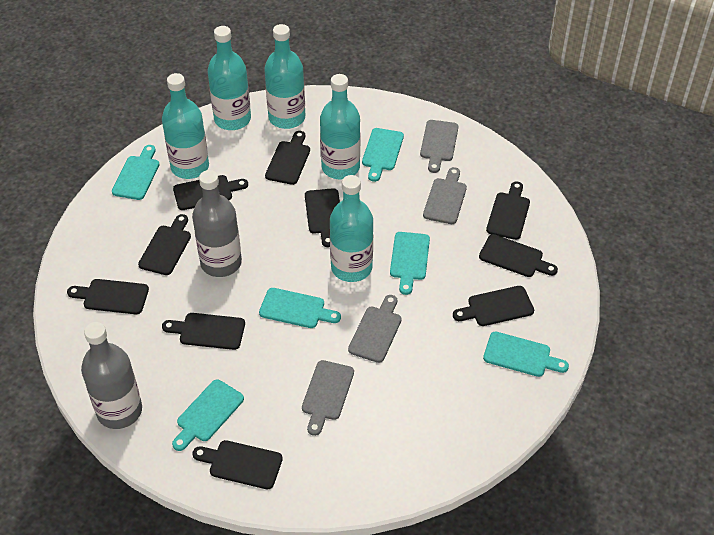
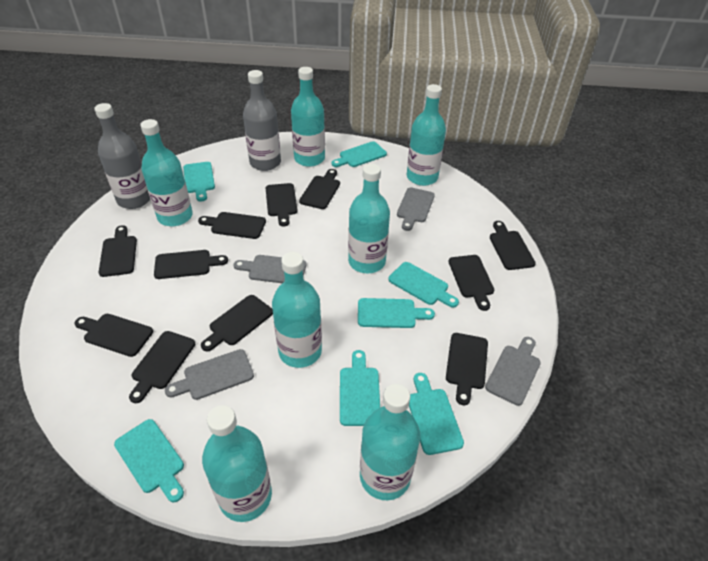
black cutting board: [67,279,149,314] [138,214,191,275] [162,313,245,350] [173,175,248,210] [192,440,283,489] [265,131,310,185] [305,188,340,247] [453,286,534,326] [479,234,558,277] [486,182,530,240] = 10 -> [74,314,153,357] [99,225,137,277] [129,331,195,403] [154,250,228,279] [198,212,266,239] [201,295,273,352] [266,183,298,227] [299,169,340,209] [446,333,488,405] [448,255,494,311] [490,221,536,270] = 11
turquoise bottle: [162,73,209,179] [207,26,251,130] [264,24,305,129] [320,74,360,179] [330,175,373,282] = 5 -> [140,119,193,226] [202,405,272,522] [272,252,322,368] [291,67,325,167] [348,164,390,273] [360,384,420,500] [407,84,446,186] = 7
turquoise cutting board: [112,145,160,200] [172,379,244,451] [259,288,341,328] [362,128,404,182] [390,232,430,295] [483,332,569,377] = 6 -> [114,419,184,502] [183,162,215,202] [332,141,387,167] [340,350,380,426] [358,298,435,328] [388,262,459,308] [409,373,464,455] = 7

